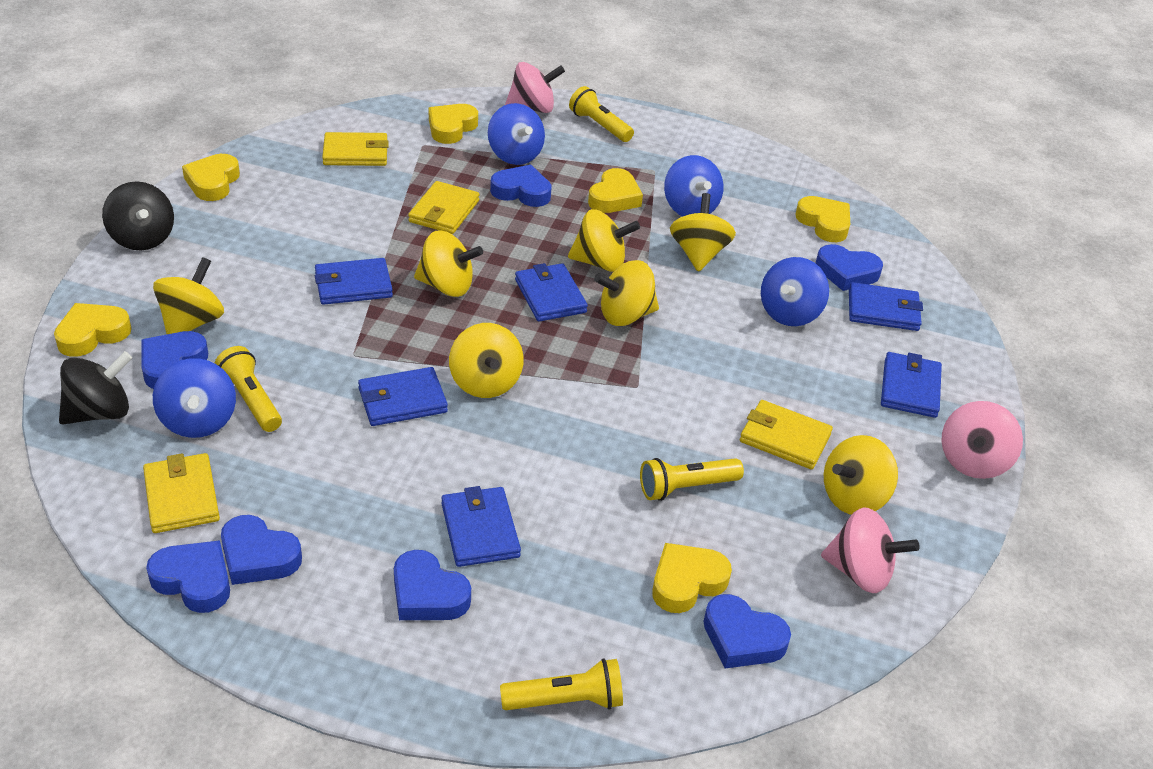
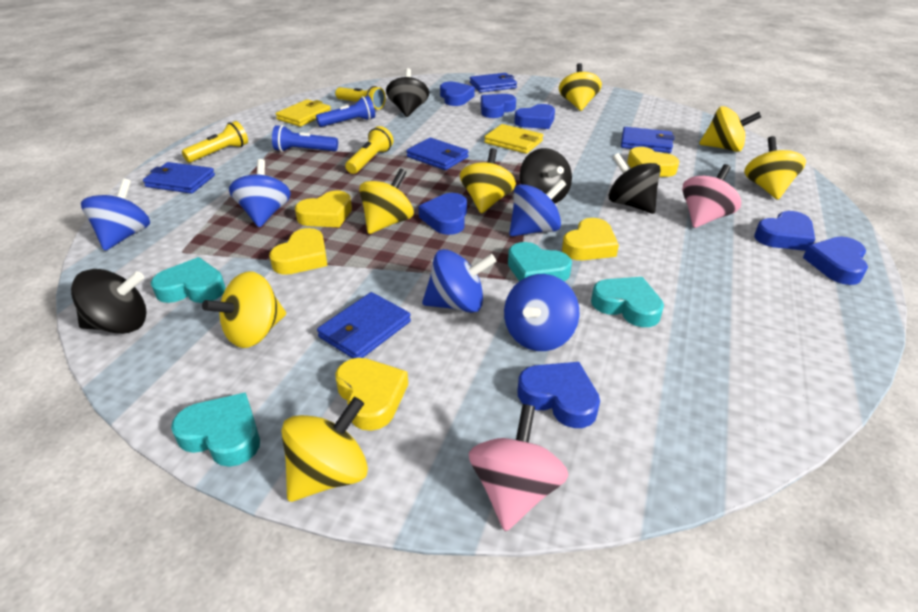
black spinning top: [59,351,132,424] [102,181,174,250] = 2 -> [71,269,147,334] [386,68,429,117] [520,148,572,204] [608,153,661,214] = 4
blue flashlight: none = 0 -> [272,125,338,152] [316,96,375,127] = 2
blue spinning top: [153,358,236,438] [488,103,545,165] [664,155,723,216] [761,257,829,326] = 4 -> [81,178,150,251] [229,159,291,227] [422,249,496,313] [504,274,579,351] [509,179,566,236] = 5
blue wallet: [315,258,393,305] [358,367,448,426] [441,486,521,567] [515,263,588,322] [849,282,923,331] [881,352,942,418] = 6 -> [143,162,215,194] [317,292,411,359] [406,138,469,170] [470,73,517,93] [621,127,675,153] = 5
pink spinning top: [505,62,565,113] [821,507,920,593] [941,401,1023,479] = 3 -> [469,404,569,531] [682,164,741,228] = 2
turquoise heart: none = 0 -> [151,257,226,303] [171,392,260,467] [508,242,572,281] [591,277,664,327] = 4
yellow flashlight: [215,346,282,432] [500,658,623,710] [569,86,634,142] [640,458,744,501] = 4 -> [182,121,248,163] [335,86,386,109] [345,126,393,174] = 3
yellow heart: [54,303,132,357] [182,154,240,201] [429,104,478,144] [588,168,643,213] [652,543,732,613] [795,196,850,242] = 6 -> [269,228,328,275] [295,191,352,227] [335,358,408,431] [562,218,619,260] [627,147,679,177] = 5
yellow wallet: [143,453,220,533] [322,132,389,166] [408,181,480,234] [740,400,833,470] = 4 -> [276,99,331,127] [484,124,543,154] = 2

